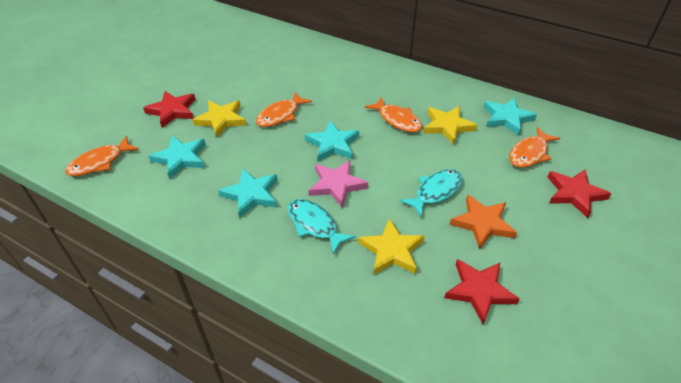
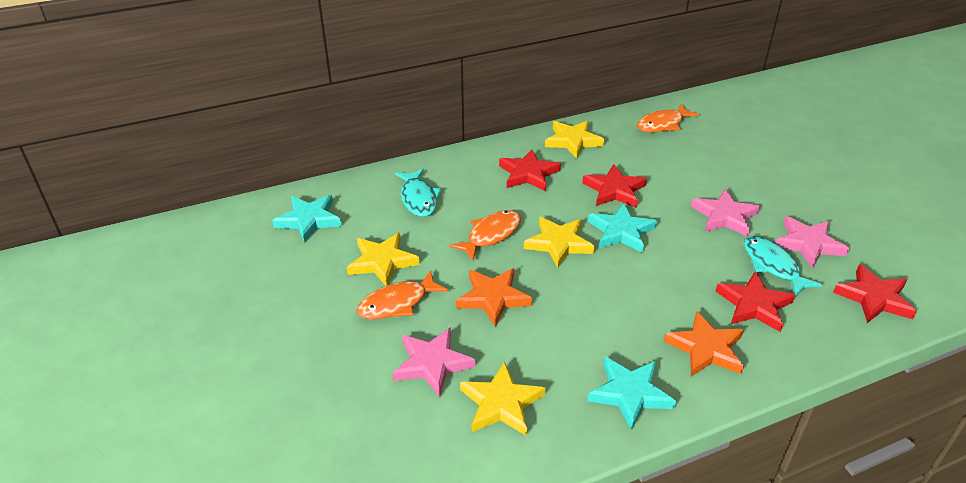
orange fish: [65,136,139,176] [256,92,312,127] [365,97,422,132] [509,127,560,167] = 4 -> [357,270,448,320] [449,210,521,261] [637,103,699,132] = 3
orange star: [450,195,517,249] = 1 -> [456,268,532,327] [664,311,744,377] = 2
pink star: [308,160,368,208] = 1 -> [392,327,475,397] [691,189,760,237] [775,216,849,268] = 3
red star: [143,91,196,128] [444,259,520,324] [548,170,611,218] = 3 -> [499,149,561,191] [582,164,647,208] [716,272,795,332] [833,264,917,323] = 4
turquoise star: [149,136,206,179] [218,168,278,218] [305,120,359,161] [484,98,537,135] = 4 -> [272,195,342,243] [587,357,676,431] [588,203,657,253] = 3
yellow star: [192,101,247,137] [358,218,425,275] [423,106,477,145] = 3 -> [347,233,420,286] [460,361,545,436] [524,217,595,268] [545,121,604,159] = 4

